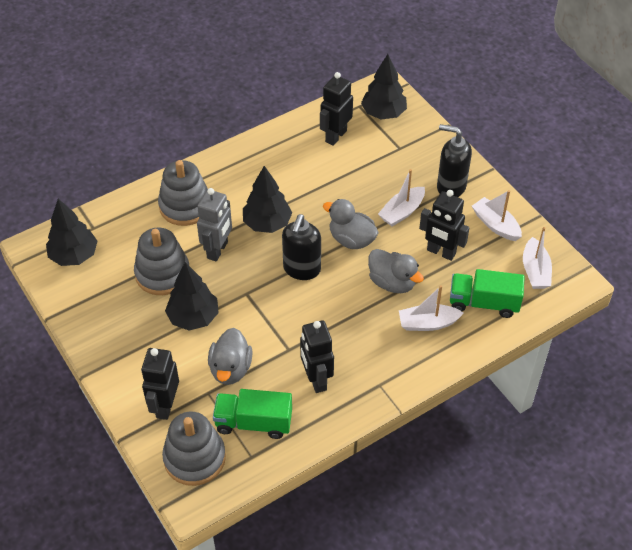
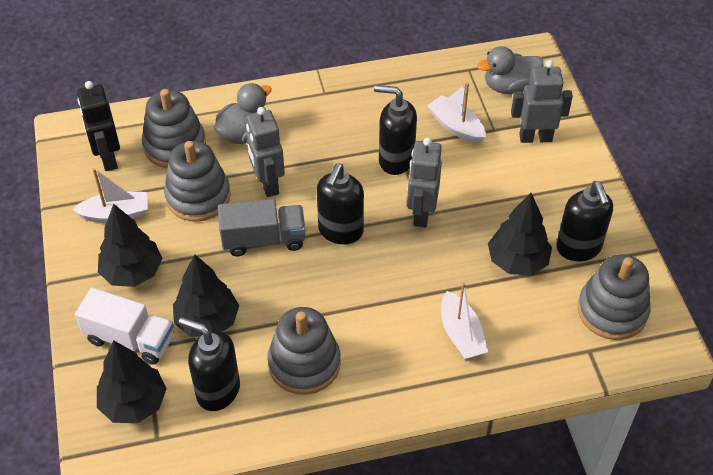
black robot: [141,348,179,420] [300,320,334,393] [320,72,353,146] [419,190,470,261] = 4 -> [77,81,120,171] = 1
black soap dispenser: [282,214,321,280] [437,124,472,197] = 2 -> [179,317,240,411] [317,164,364,245] [374,85,417,175] [556,181,613,261] = 4
green truck: [213,389,292,439] [450,269,525,318] = 2 -> none = 0
grey duck: [208,328,253,385] [323,199,379,249] [368,249,424,293] = 3 -> [214,83,272,144] [477,46,544,94] = 2
grey robot: [197,188,232,261] = 1 -> [246,107,285,197] [407,138,442,228] [511,60,573,143] = 3
grey stacking toy: [134,227,189,295] [158,160,208,226] [162,412,226,486] = 3 -> [142,89,206,168] [164,141,231,222] [267,307,341,395] [578,254,651,340] = 4
grey truck: none = 0 -> [218,199,306,256] = 1
white boat: [378,169,425,226] [399,285,464,331] [472,190,522,241] [523,227,552,289] = 4 -> [72,168,148,223] [427,82,486,143] [441,282,488,360] = 3
white truck: none = 0 -> [75,288,174,365] = 1

